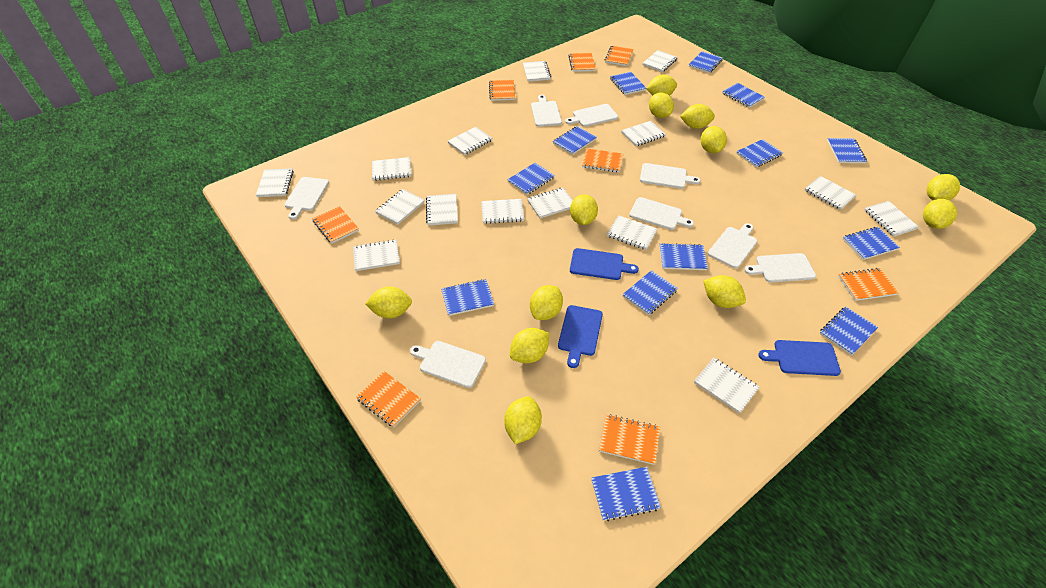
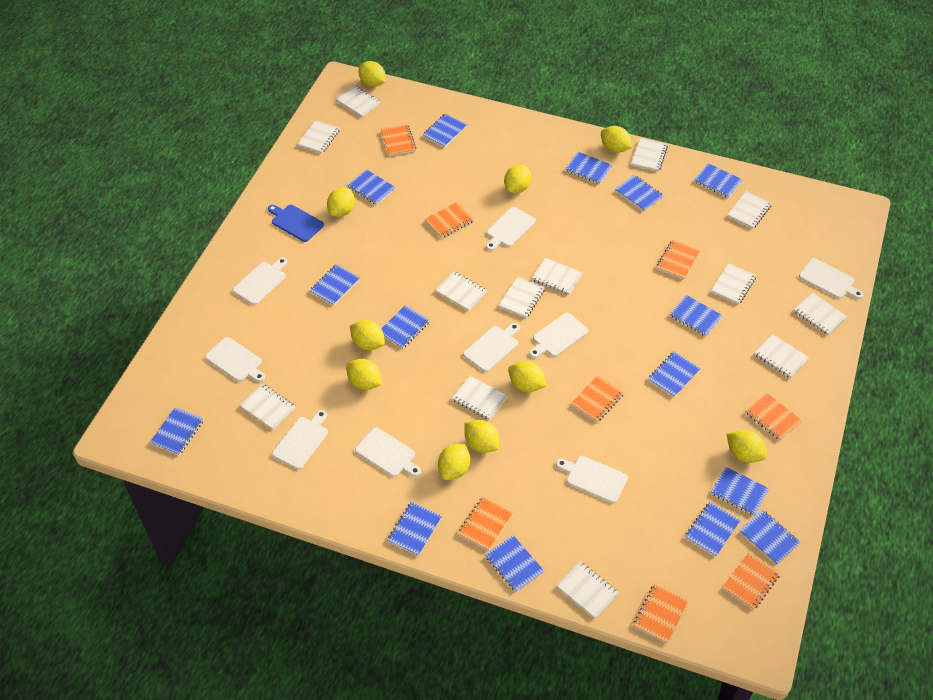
blue cutting board: [558,305,603,368] [570,248,639,280] [758,340,841,376] = 3 -> [268,205,324,242] = 1
blue notebook: [441,279,494,316] [507,163,555,195] [553,126,597,155] [591,467,661,521] [610,72,646,95] [622,270,678,315] [659,243,708,270] [689,51,723,73] [722,83,765,108] [736,139,783,168] [820,307,878,356] [827,138,867,163] [843,227,900,260] = 13 -> [150,407,204,455] [310,264,360,306] [347,169,396,205] [382,305,430,349] [388,502,442,556] [423,113,467,147] [485,535,544,592] [565,152,613,184] [615,175,664,211] [648,352,701,397] [670,295,723,336] [685,502,741,557] [694,163,743,198] [711,467,769,516] [739,510,801,565] = 15
white cutting board: [284,177,329,220] [410,341,486,388] [531,95,562,127] [565,104,618,127] [629,197,694,230] [640,163,700,189] [708,223,757,269] [744,253,816,282] = 8 -> [205,337,265,382] [233,257,287,305] [272,410,328,469] [355,427,421,477] [463,323,520,372] [486,207,536,251] [529,313,588,358] [556,456,628,503] [799,258,864,299] = 9
white notebook: [256,168,294,197] [353,239,400,271] [372,157,411,181] [375,189,425,225] [426,194,458,226] [448,127,492,155] [481,199,524,224] [523,61,551,81] [527,188,573,218] [607,215,658,250] [621,121,666,146] [643,50,678,72] [694,358,760,414] [804,176,856,210] [865,201,919,237] = 15 -> [240,384,295,430] [298,120,340,154] [336,85,381,117] [435,271,487,311] [452,376,507,420] [499,277,545,318] [532,258,583,295] [556,561,619,619] [631,138,668,172] [711,263,757,305] [727,191,772,229] [754,334,809,378] [794,293,847,335] = 13
yellow lemon: [365,286,412,319] [504,396,542,444] [510,328,549,364] [530,285,563,320] [570,194,598,225] [646,75,677,96] [649,92,674,118] [680,104,715,129] [701,126,727,153] [703,275,746,308] [923,199,957,229] [927,174,960,200] = 12 -> [327,188,355,217] [346,359,382,390] [350,320,385,350] [358,61,385,87] [438,444,470,480] [464,420,499,453] [504,165,531,193] [508,361,547,392] [601,126,632,153] [727,430,767,463] = 10

